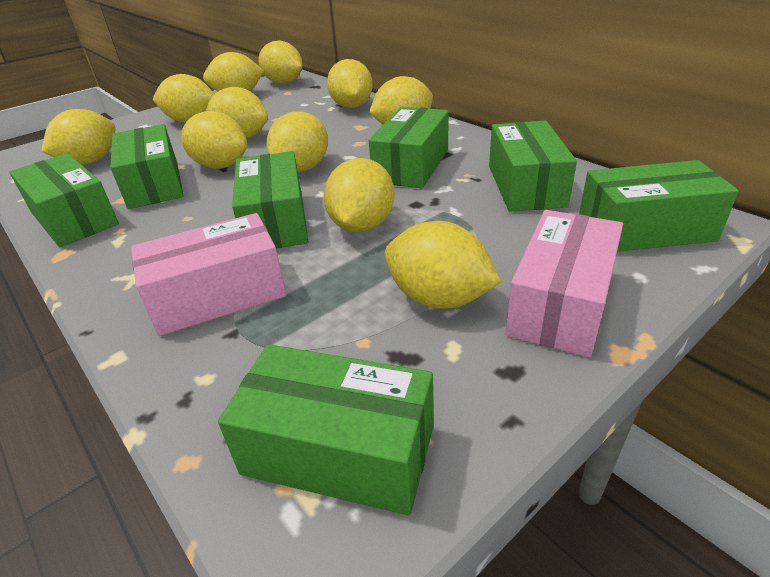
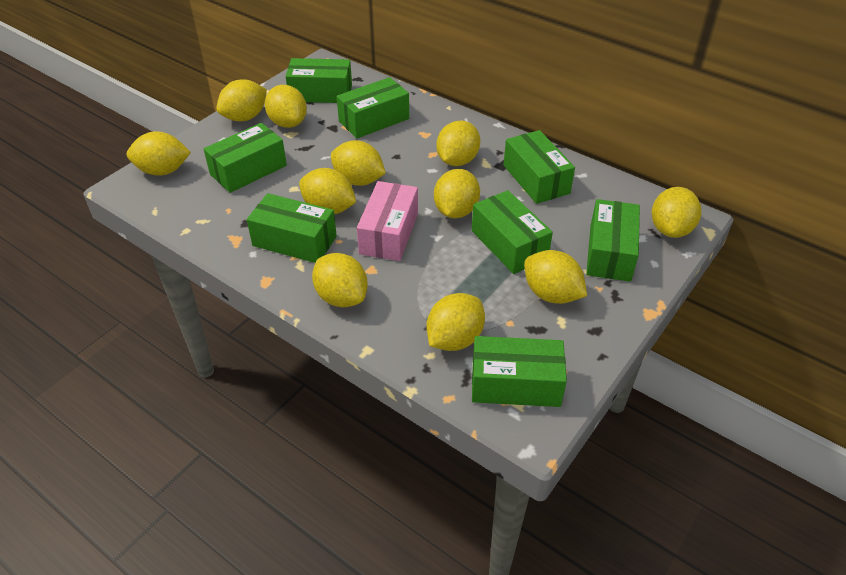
green box: [9,153,119,247] [110,124,184,209] [218,344,433,515] [232,151,308,249] [369,107,449,188] [489,120,577,212] [579,160,739,252] = 7 -> [204,123,287,193] [247,193,337,263] [285,58,352,103] [337,77,409,138] [472,190,553,274] [472,336,567,407] [504,130,575,204] [586,199,640,282] = 8
pink box: [131,213,286,336] [505,210,623,357] = 2 -> [357,181,418,261] = 1

